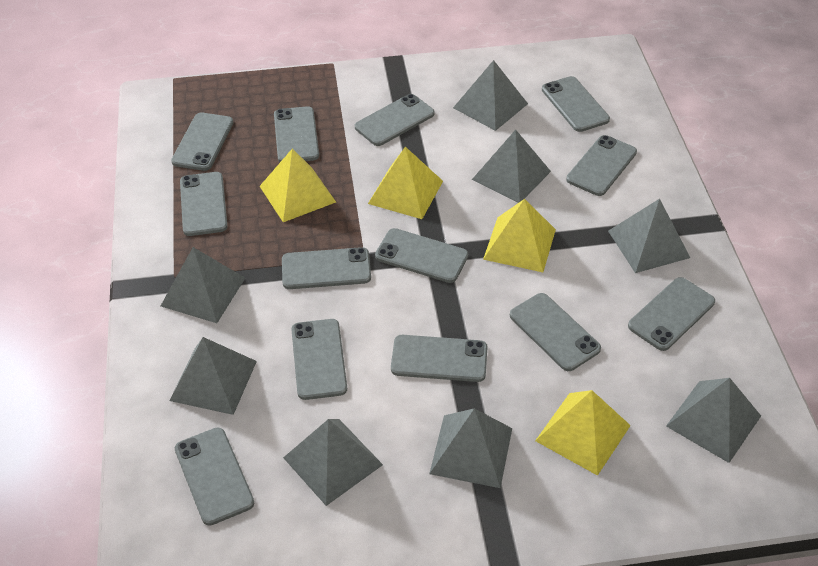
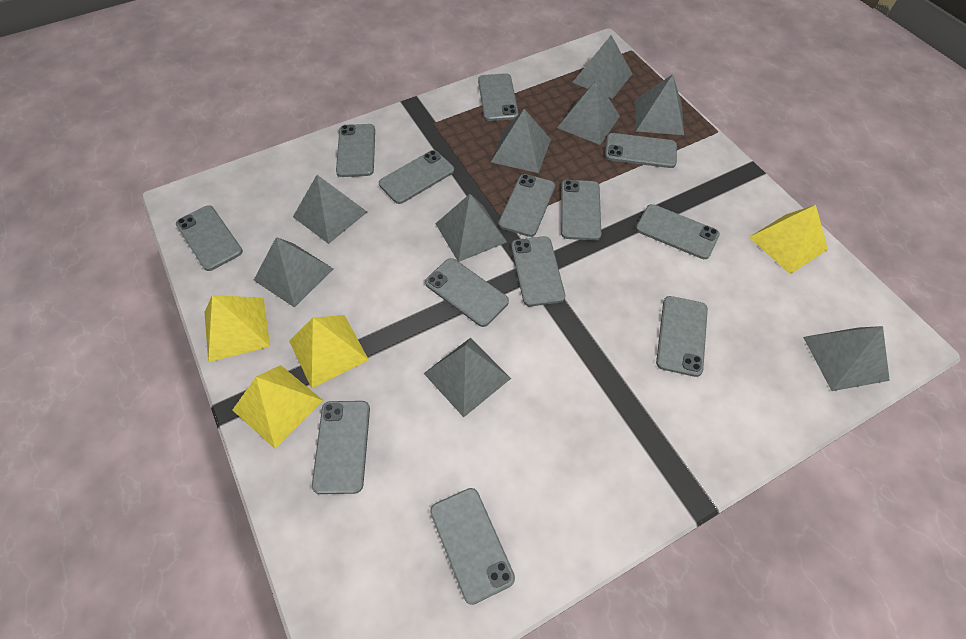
grey pyramid: [161,247,245,323] [169,337,257,415] [283,419,383,506] [429,408,512,488] [453,60,528,131] [472,130,551,203] [608,199,690,273] [666,378,761,463] = 8 -> [254,237,334,308] [293,175,367,244] [424,338,511,417] [435,194,507,262] [491,109,551,173] [557,80,620,145] [572,35,632,99] [635,74,684,135] [803,326,890,391] = 9

